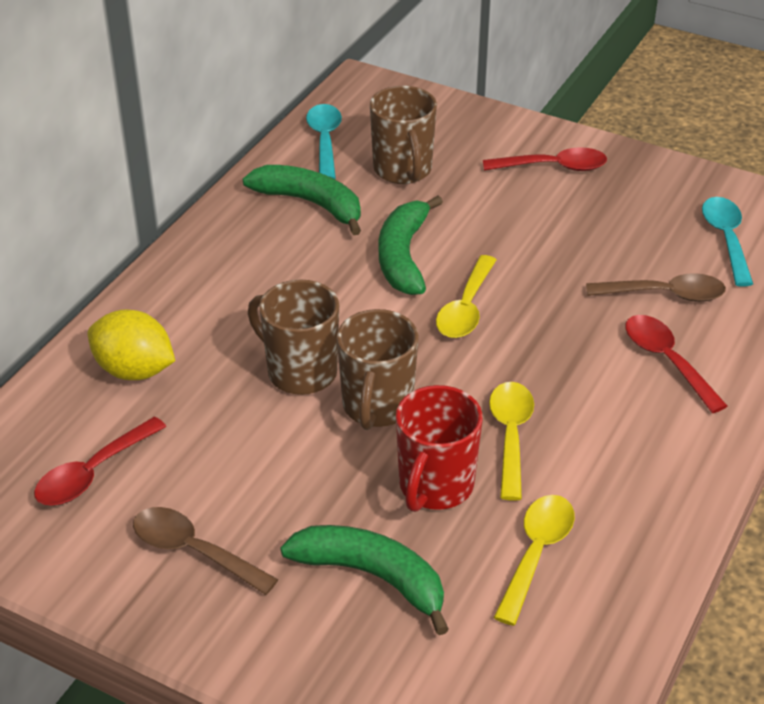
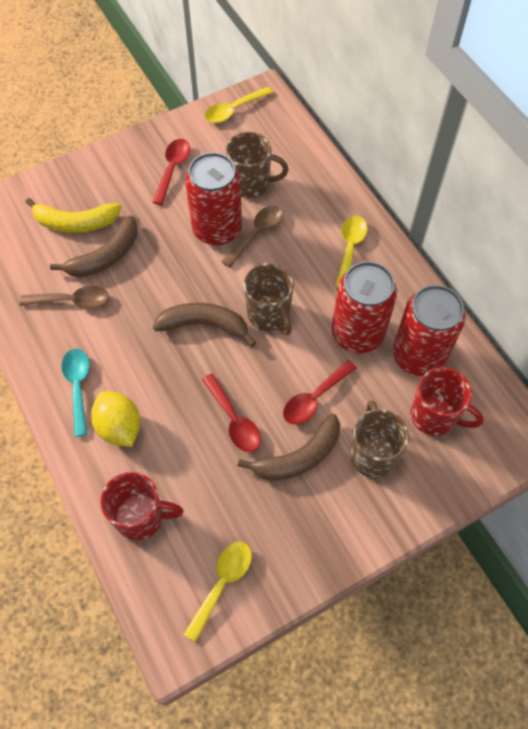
brown banana: none = 0 -> [50,216,138,277] [153,303,256,347] [238,414,340,481] = 3
green banana: [243,165,361,235] [280,525,449,635] [379,196,443,295] = 3 -> none = 0
red can: none = 0 -> [185,152,242,245] [331,261,397,353] [393,285,465,376] = 3
red mug: [396,385,483,512] = 1 -> [100,472,183,541] [411,367,484,436] = 2
turquoise spoon: [306,104,342,179] [702,197,753,287] = 2 -> [61,349,89,437] = 1
yellow banana: none = 0 -> [26,198,121,233] = 1

